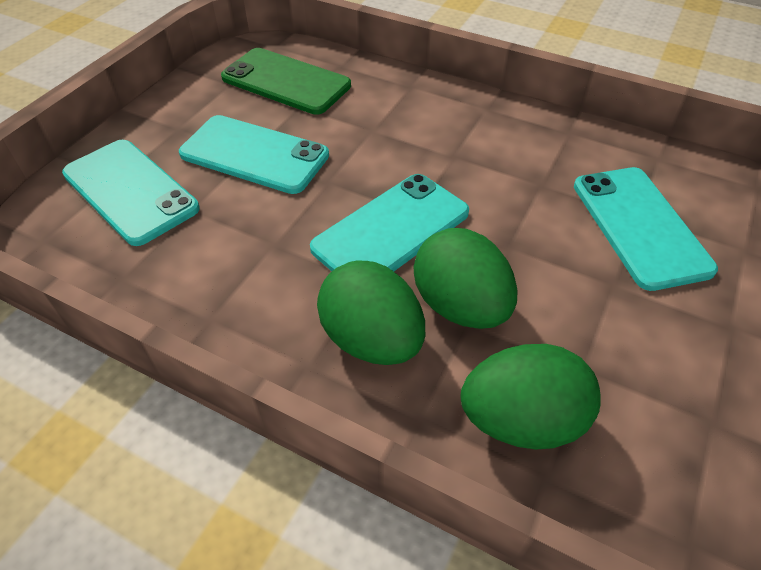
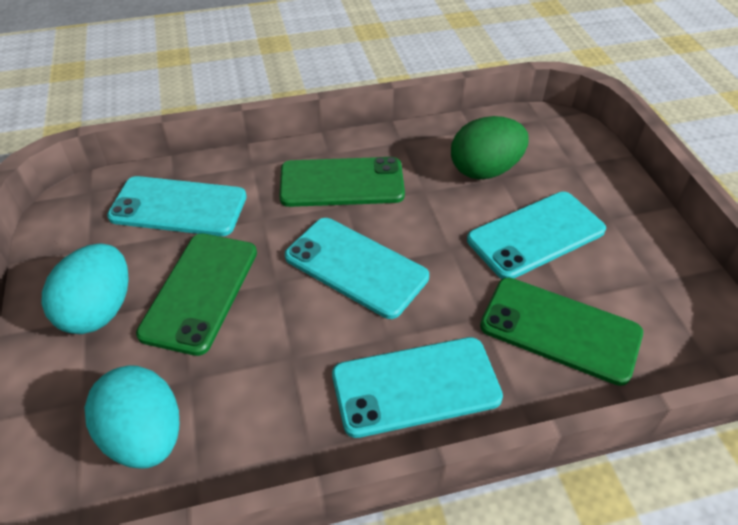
green egg: [317,260,425,365] [414,228,517,329] [461,344,601,450] = 3 -> [451,116,529,179] = 1
green phone: [221,48,351,115] = 1 -> [136,233,257,356] [279,157,405,207] [480,278,643,386] = 3
turquoise egg: none = 0 -> [41,243,129,334] [84,365,179,469] = 2

